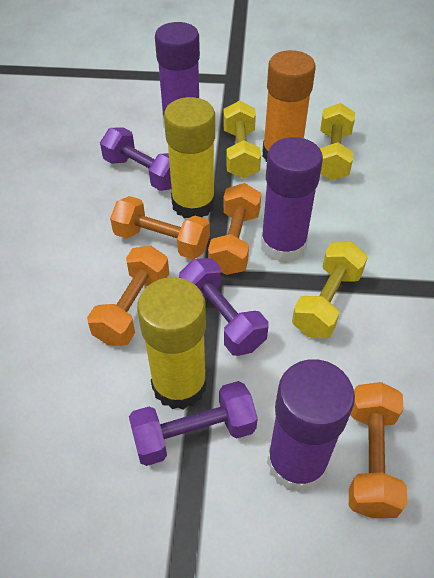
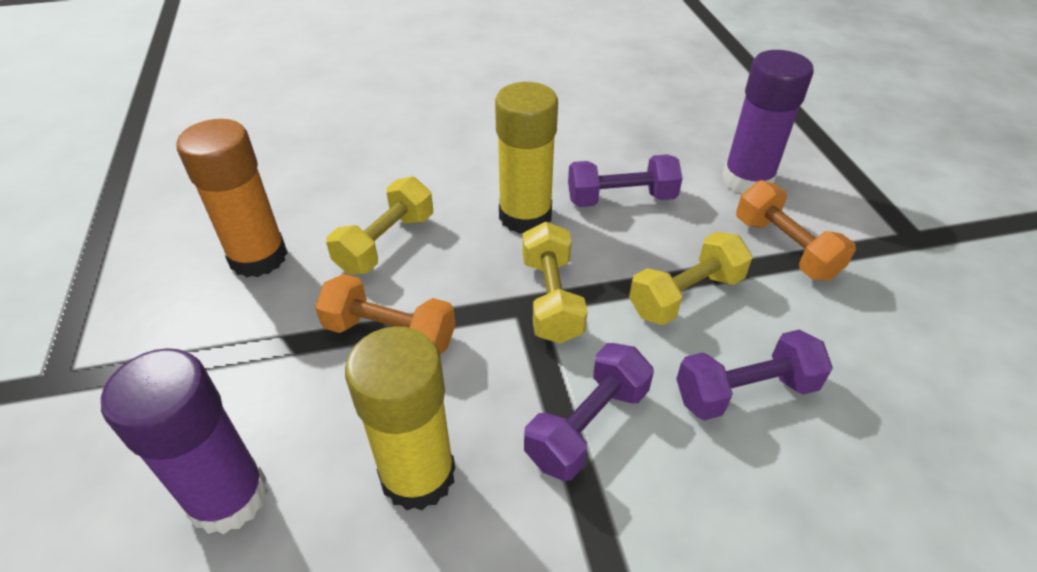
orange dumbbell: [87,246,169,346] [110,196,210,259] [208,183,261,275] [349,382,408,518] = 4 -> [315,274,456,355] [736,180,856,281] = 2
purple glue stick: [155,22,200,128] [261,137,323,263] [267,359,355,493] = 3 -> [101,348,268,534] [722,50,814,194] = 2

